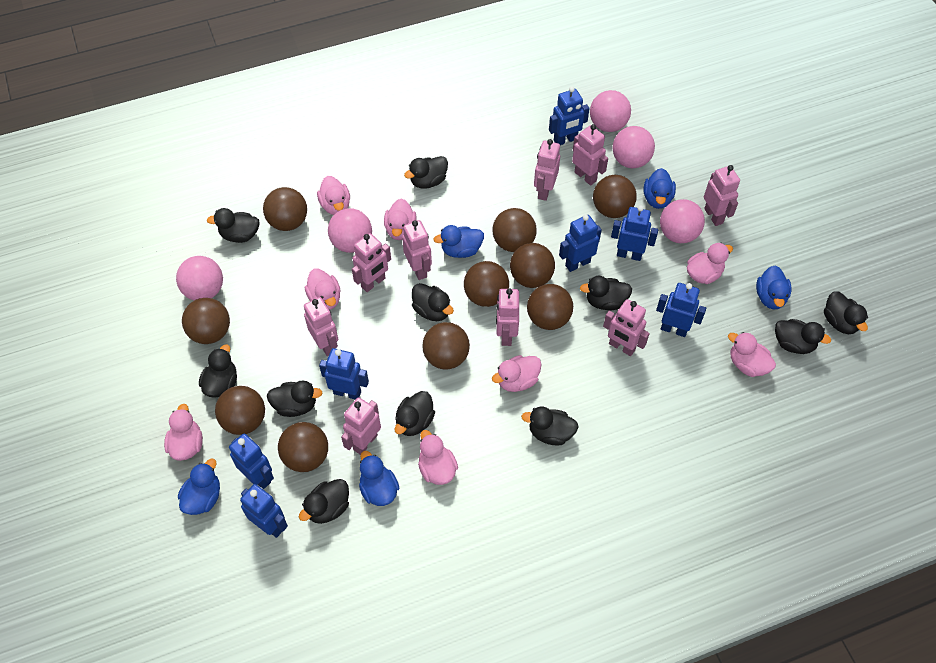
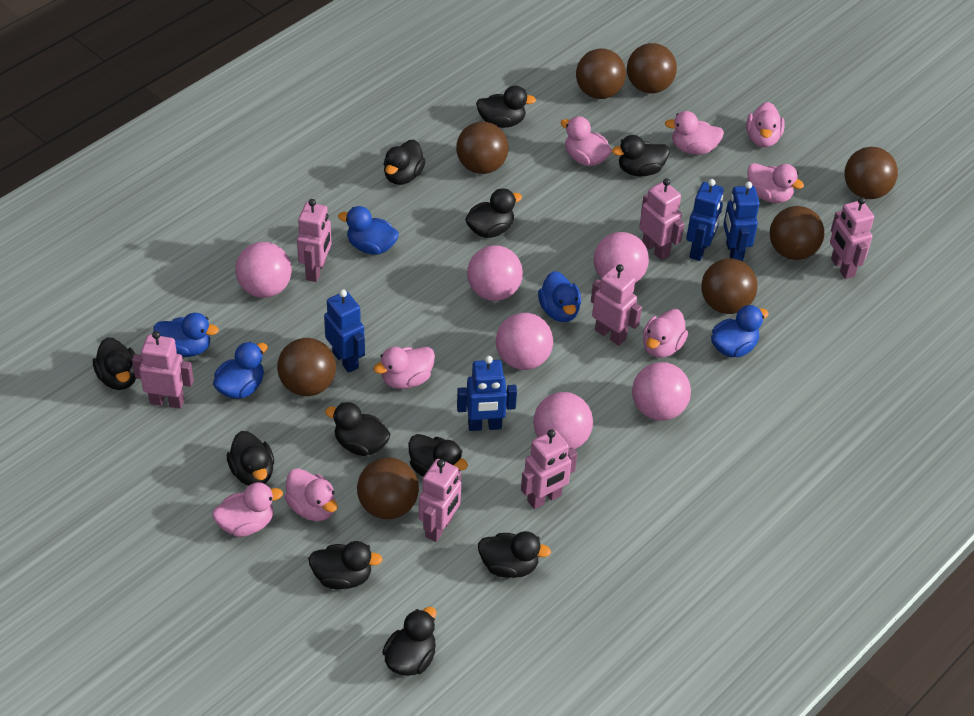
blue robot: [229,433,274,489] [240,484,288,538] [319,348,369,400] [549,86,590,145] [559,215,602,272] [611,205,658,261] [656,283,706,337] = 7 -> [324,289,365,373] [457,356,517,431] [686,179,724,261] [723,181,760,262] = 4
brown ball: [182,298,230,344] [215,386,265,435] [263,187,307,231] [278,422,328,472] [422,322,470,369] [464,261,509,307] [492,208,537,252] [510,243,555,288] [527,284,573,330] [593,175,637,218] = 10 -> [277,338,336,396] [357,458,419,519] [456,122,508,174] [576,48,626,99] [627,43,677,93] [701,258,757,314] [770,206,824,260] [844,147,898,199] = 8
pink ball: [176,256,223,300] [328,208,372,253] [590,90,631,132] [612,126,655,168] [660,199,705,243] = 5 -> [235,242,292,298] [467,245,523,301] [496,313,553,370] [533,392,593,449] [594,232,649,283] [632,362,691,421] = 6
pink robot: [304,297,338,356] [341,397,381,455] [352,233,391,292] [402,220,432,280] [496,288,519,346] [534,139,560,201] [572,124,608,186] [603,299,650,356] [704,165,740,226] = 9 -> [132,331,194,409] [297,199,331,282] [419,459,461,542] [521,430,577,509] [591,264,642,346] [639,178,684,260] [830,197,874,279] = 7

